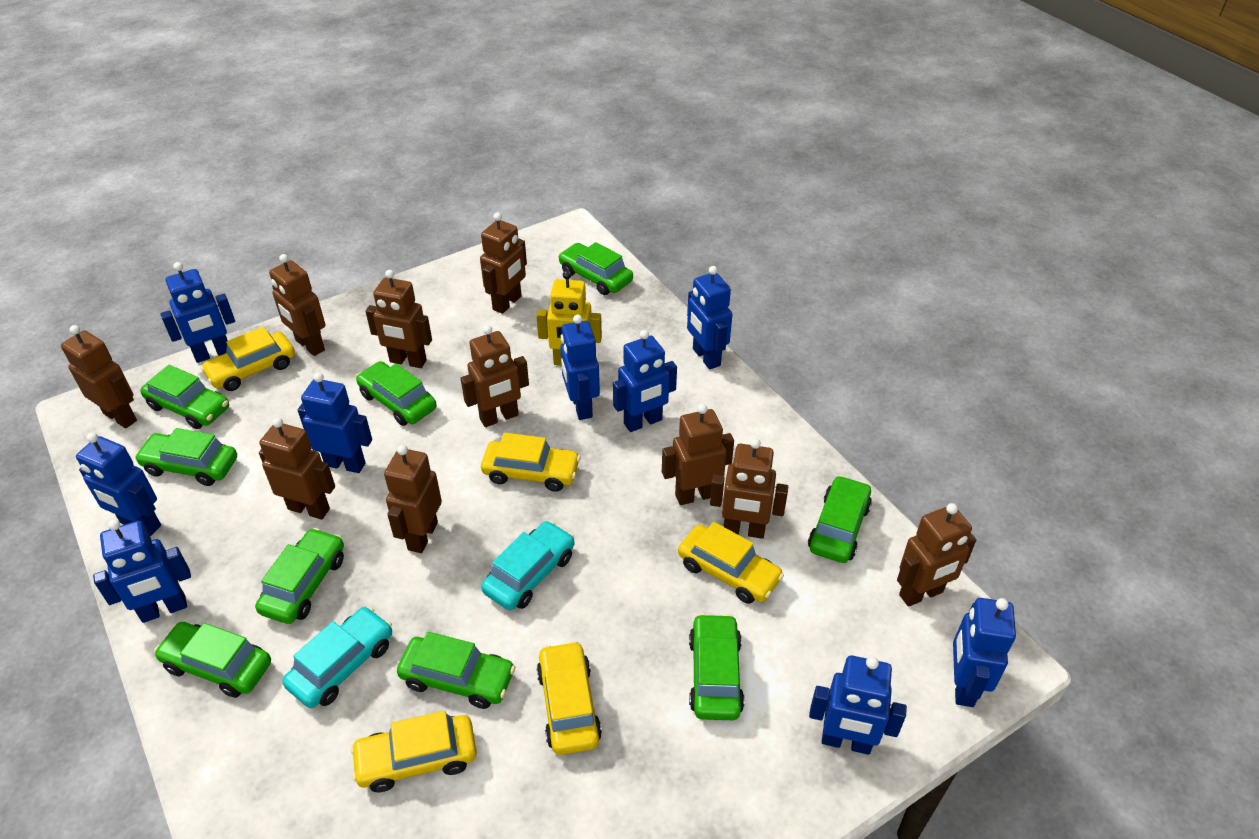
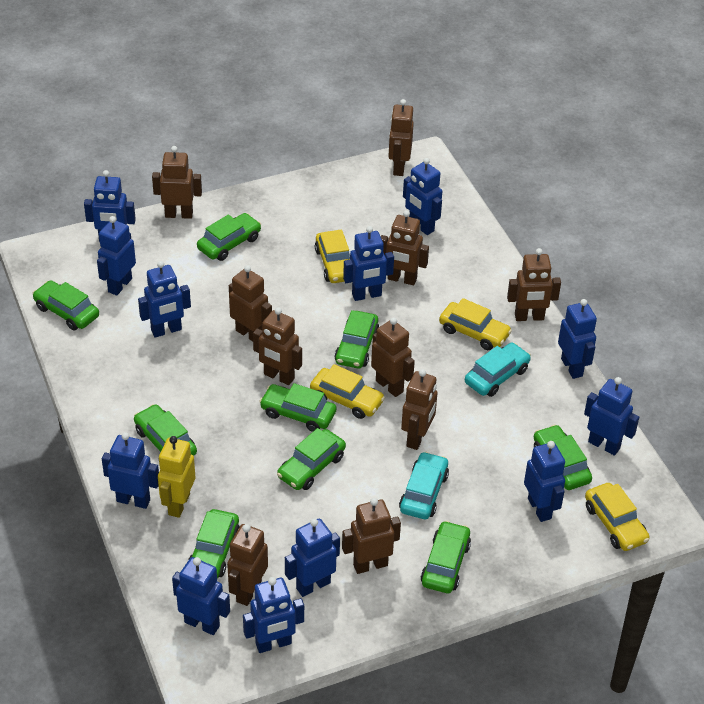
blue robot: [76,433,161,536] [93,519,191,623] [160,262,235,363] [298,372,372,473] [560,315,600,420] [613,330,677,432] [687,266,732,369] [809,655,907,755] [953,598,1016,707] = 9 -> [84,170,136,242] [97,216,136,296] [102,432,159,509] [138,261,191,338] [172,557,230,635] [243,577,304,653] [285,518,340,597] [343,226,394,301] [403,158,442,235] [524,441,565,522] [558,299,597,379] [584,377,639,456] = 12
yellow car: [201,327,295,391] [350,711,477,792] [481,433,581,492] [537,641,602,755] [678,522,784,604] = 5 -> [310,364,385,419] [315,229,350,283] [439,298,512,350] [585,483,649,551] = 4

